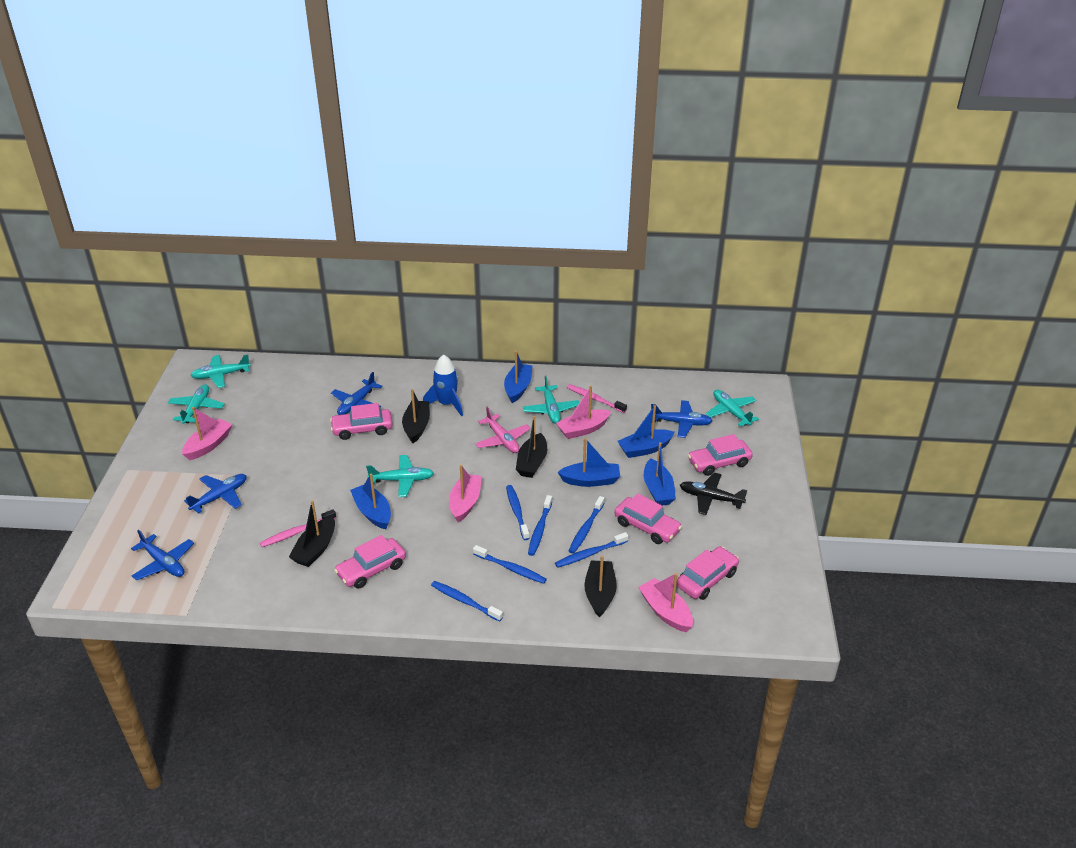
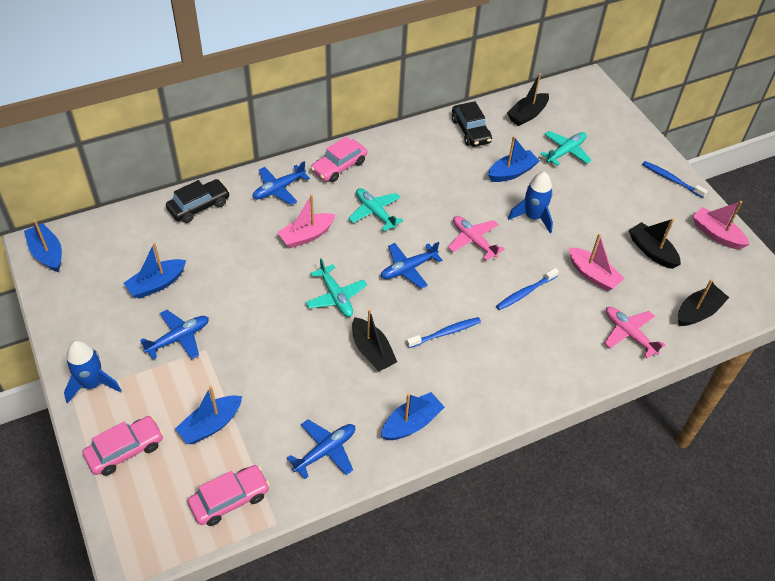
black car: none = 0 -> [166,179,230,223] [452,101,492,147] = 2
black plane: [680,473,747,515] = 1 -> none = 0
blue rocket: [423,354,463,416] = 1 -> [64,340,121,403] [508,172,553,233] = 2
blue toothbrush: [431,581,503,622] [473,545,547,584] [506,485,530,540] [528,495,552,556] [555,532,629,568] [569,496,605,554] = 6 -> [407,317,481,348] [496,268,559,310] [642,161,708,198] = 3
pink boat: [182,407,232,460] [449,465,482,522] [556,386,611,439] [638,573,693,632] = 4 -> [277,194,336,248] [569,233,625,291] [692,201,750,250] = 3
pink car: [330,403,393,440] [334,535,406,589] [614,494,682,544] [676,547,739,600] [688,434,753,476] = 5 -> [83,416,163,476] [188,465,270,526] [311,137,367,182] = 3
pink plane: [475,407,531,453] = 1 -> [448,216,504,261] [604,307,665,359] = 2
pink toothbrush: [260,509,336,547] [567,384,627,413] = 2 -> none = 0
turquoise plane: [168,384,225,424] [190,354,251,388] [366,455,434,497] [523,376,579,424] [706,389,759,426] = 5 -> [306,258,367,317] [348,188,403,231] [540,131,592,166] = 3

